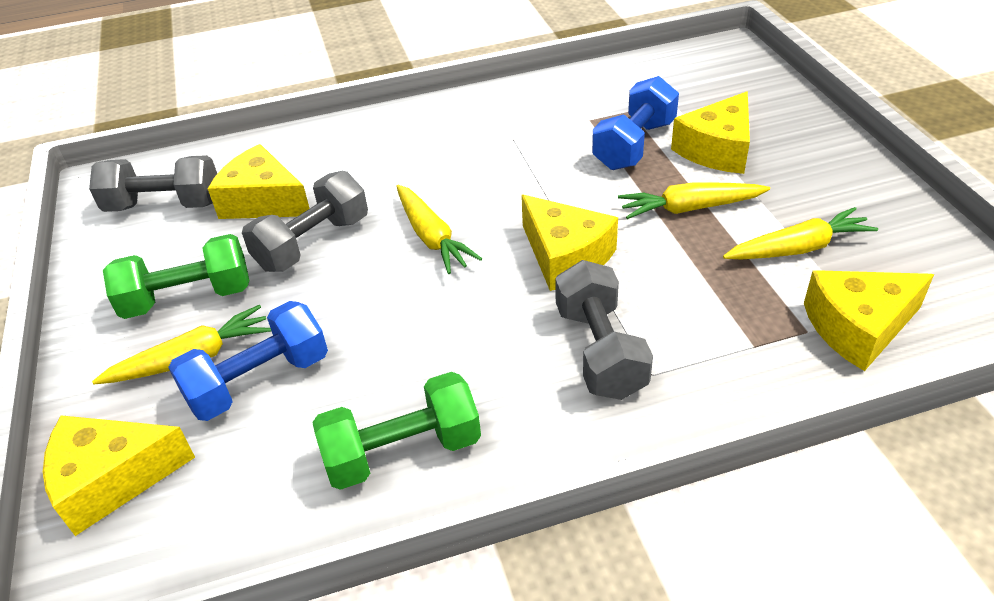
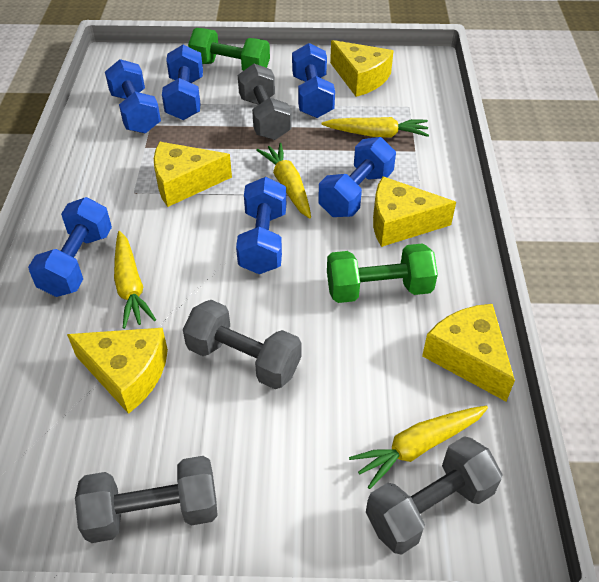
blue dumbbell: [168,301,328,421] [592,76,679,170] = 2 -> [28,197,112,297] [105,59,161,133] [162,45,203,120] [236,177,286,274] [292,43,335,118] [318,137,396,217] = 6
grey dumbbell: [89,155,217,212] [242,171,368,272] [555,260,653,400] = 3 -> [75,456,218,543] [183,300,301,389] [238,64,292,140] [366,436,503,555] = 4

